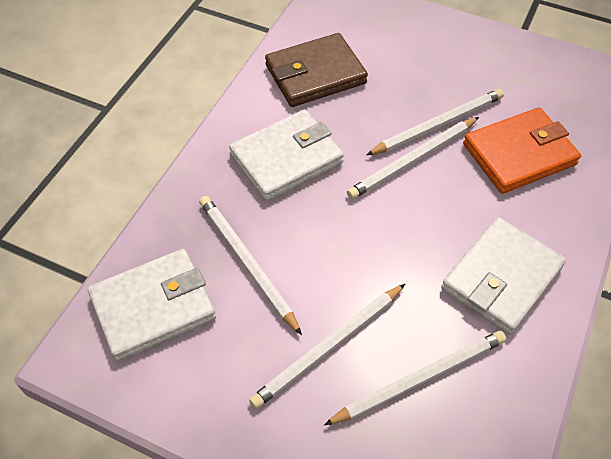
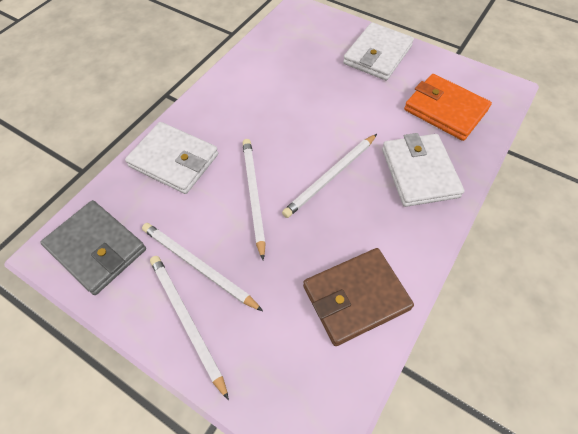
grey wallet: none = 0 -> [40,200,146,295] = 1
white pencil: [199,196,302,335] [249,284,405,409] [324,331,506,425] [347,117,479,199] [366,89,504,155] = 5 -> [142,223,263,311] [150,256,229,400] [243,139,266,260] [282,134,377,218] = 4

